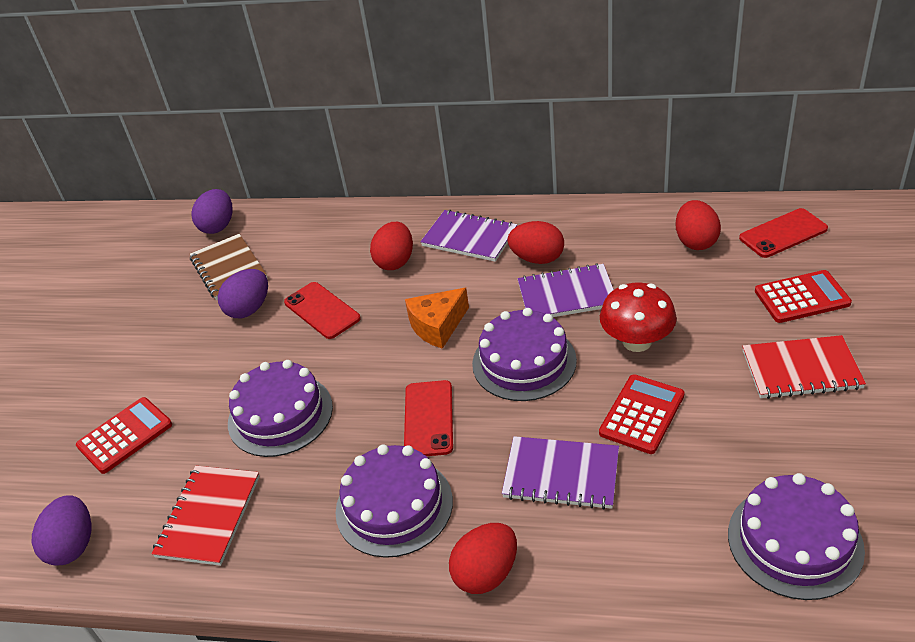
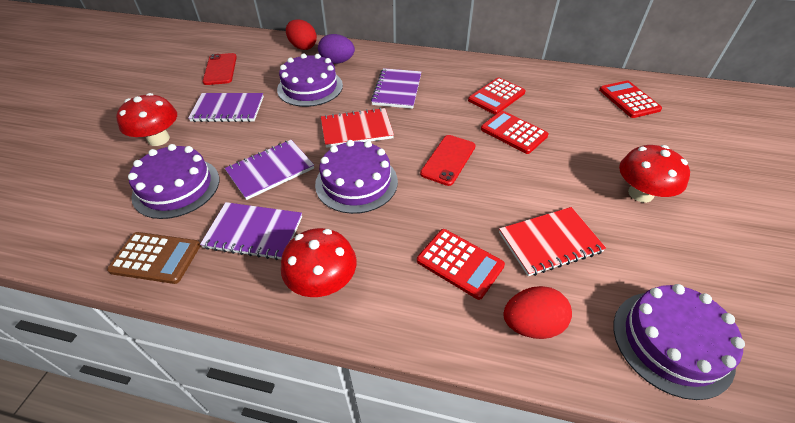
brown calculator: none = 0 -> [107,232,201,284] = 1
brown notebook: [190,234,267,300] = 1 -> none = 0
orange cheese: [405,288,469,349] = 1 -> none = 0
purple egg: [32,495,92,565] [191,189,233,234] [218,269,268,318] = 3 -> [318,34,355,64] = 1
purple notebook: [420,210,517,262] [502,436,619,510] [517,263,614,317] = 3 -> [188,93,264,122] [200,202,302,260] [225,140,314,200] [371,68,421,109] = 4
red calculator: [76,397,172,474] [599,374,685,454] [755,270,852,323] = 3 -> [417,229,505,300] [468,77,526,115] [481,111,549,154] [599,80,662,118] = 4
red egg: [370,222,413,270] [449,523,517,594] [508,221,564,264] [675,200,721,250] = 4 -> [286,19,317,50] [503,286,572,339] = 2
red mushroom: [600,282,677,352] = 1 -> [116,93,177,146] [281,228,357,297] [619,145,690,203] = 3
red phone: [284,282,361,339] [404,380,453,456] [739,208,828,258] = 3 -> [203,53,237,85] [420,135,476,186] = 2

